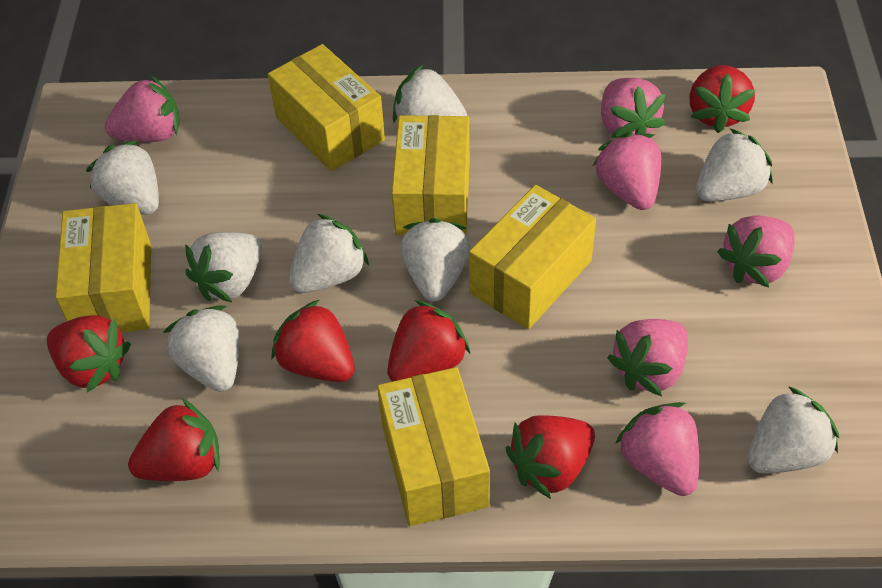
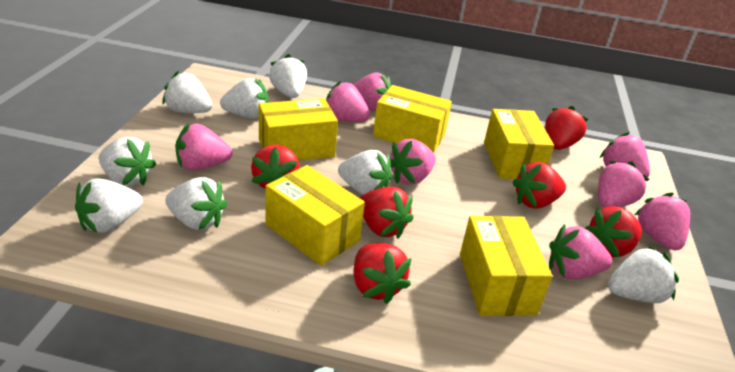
pink strawberry: [105,76,180,142] [593,132,661,210] [601,78,666,138] [607,319,688,396] [615,402,699,496] [717,215,795,288] = 6 -> [175,124,232,170] [326,81,370,122] [353,73,391,111] [390,139,436,184] [549,224,612,279] [598,161,649,208] [600,132,650,177] [634,193,690,250] = 8

